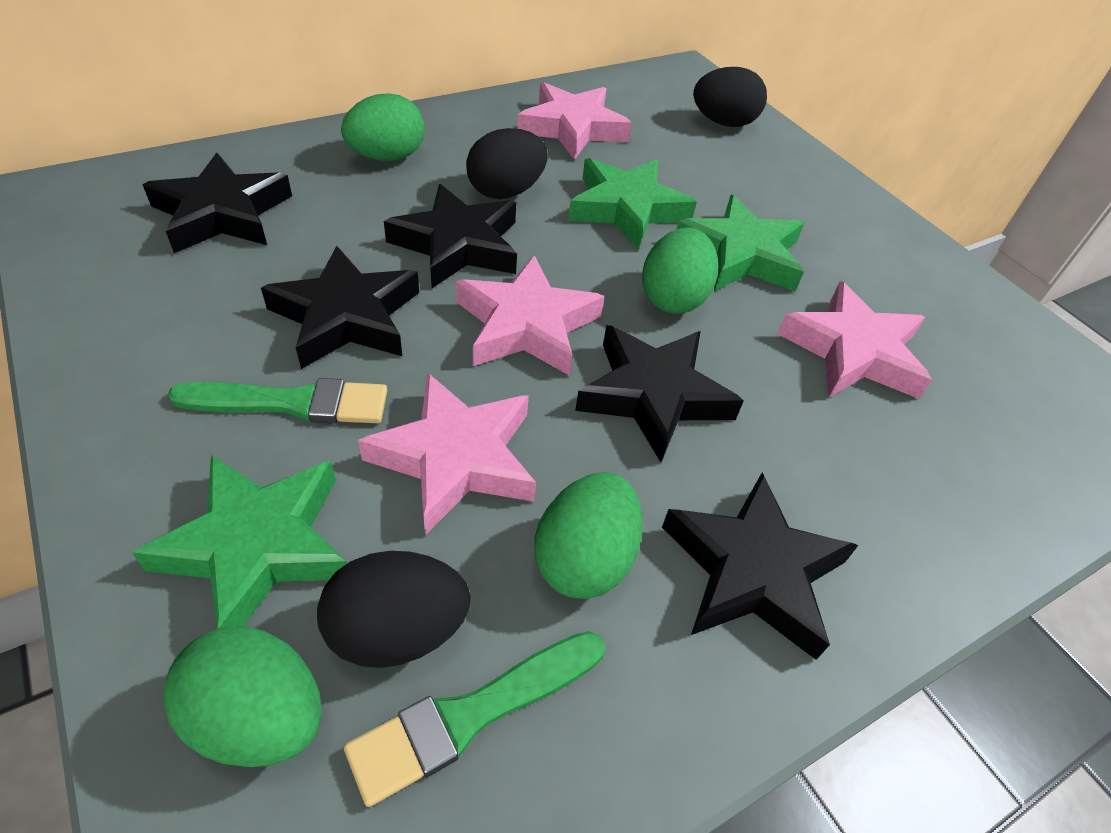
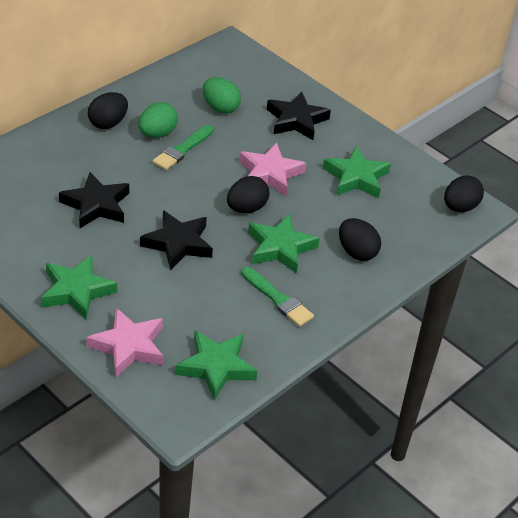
black egg: [317,551,471,668] [466,128,548,199] [693,67,767,127] = 3 -> [88,92,128,129] [227,176,269,213] [339,218,381,261] [444,175,484,212] = 4
black star: [143,153,292,253] [261,246,419,369] [384,184,517,288] [575,325,744,462] [662,472,858,660] = 5 -> [59,172,129,228] [140,210,213,270] [267,92,331,140] = 3
green egg: [163,626,322,767] [341,93,424,161] [534,472,643,599] [642,227,718,314] = 4 -> [139,102,178,138] [203,77,241,114] = 2
green star: [132,455,347,629] [568,158,697,250] [676,195,804,291] = 3 -> [41,255,117,319] [175,331,257,401] [248,214,320,274] [323,146,391,198] = 4
pink star: [358,373,536,535] [456,255,605,376] [517,82,632,160] [777,281,932,399] = 4 -> [86,308,164,378] [239,143,306,196] = 2

